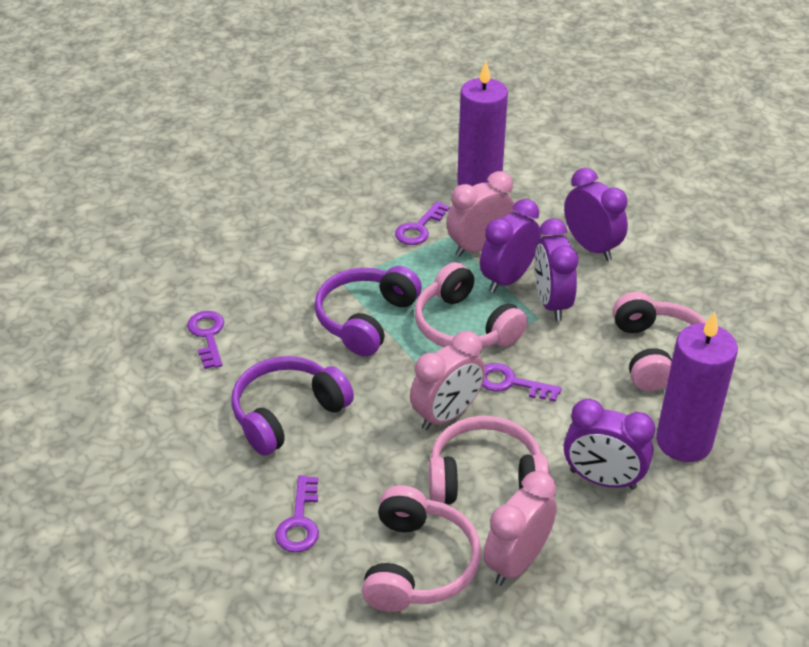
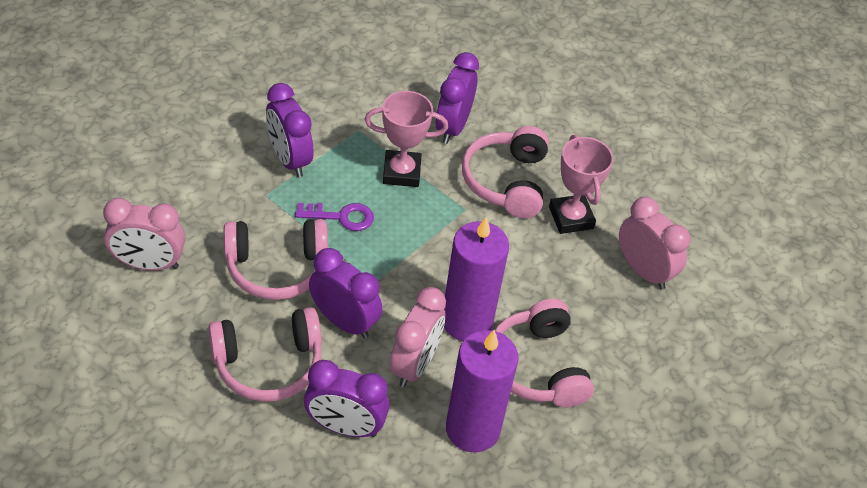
pink trophy: none = 0 -> [365,91,448,187] [549,134,613,234] = 2
purple headphones: [231,356,354,456] [314,266,422,356] = 2 -> none = 0
purple key: [187,311,224,369] [275,475,319,553] [395,201,450,245] [482,363,562,402] = 4 -> [295,203,374,231] = 1

